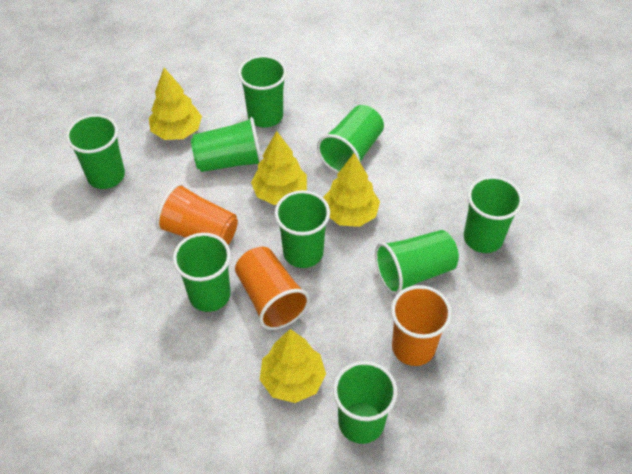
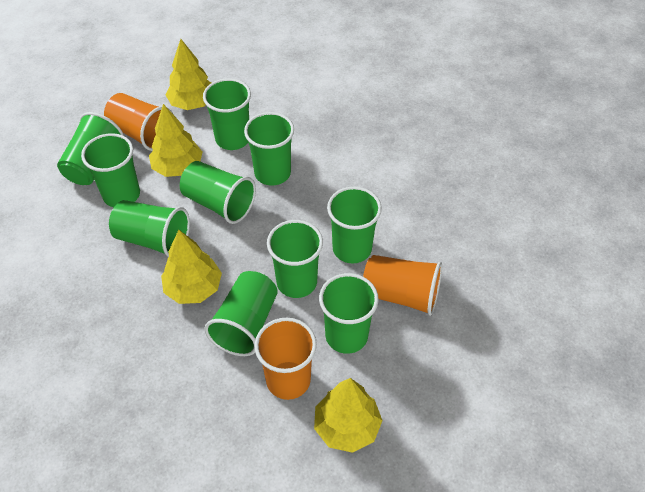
green cup: [66,114,125,189] [173,233,231,312] [191,117,262,172] [238,55,287,128] [275,190,330,268] [317,105,384,173] [333,361,398,444] [375,230,459,295] [464,176,523,253] = 9 -> [57,112,124,185] [81,133,140,207] [109,200,190,257] [180,161,256,224] [203,78,251,150] [204,271,278,356] [244,112,294,186] [267,220,323,298] [319,273,379,354] [327,187,382,263] = 10

